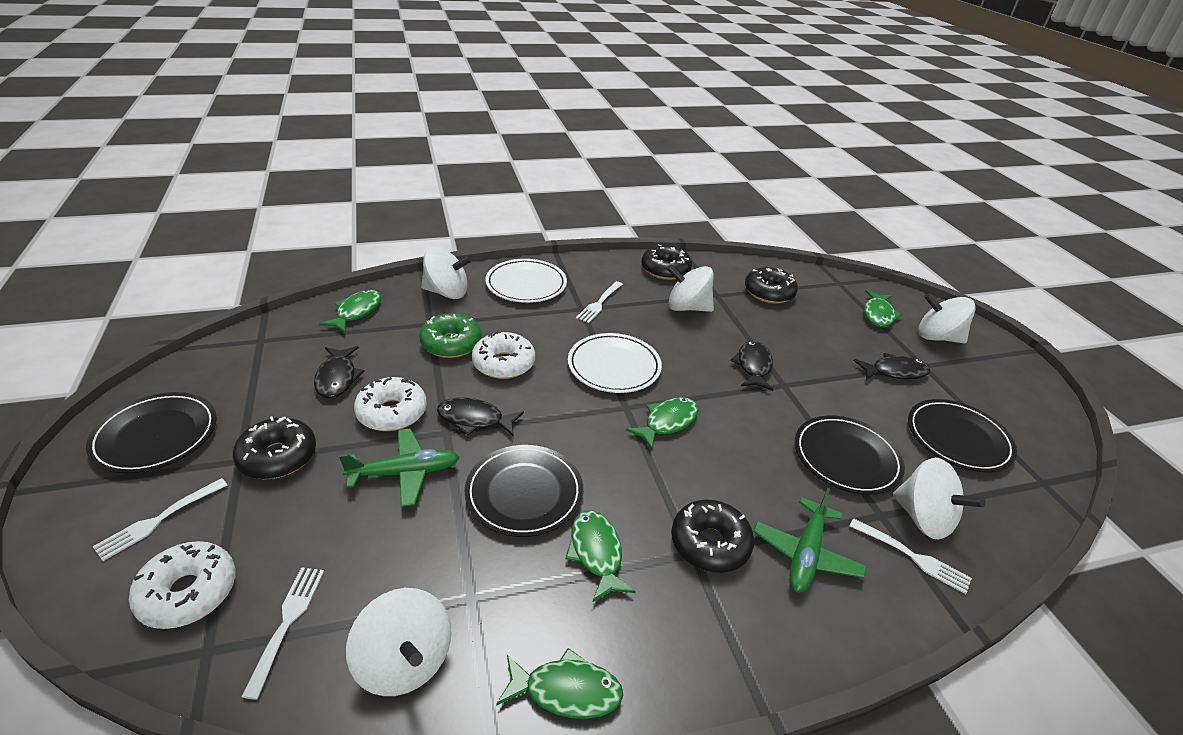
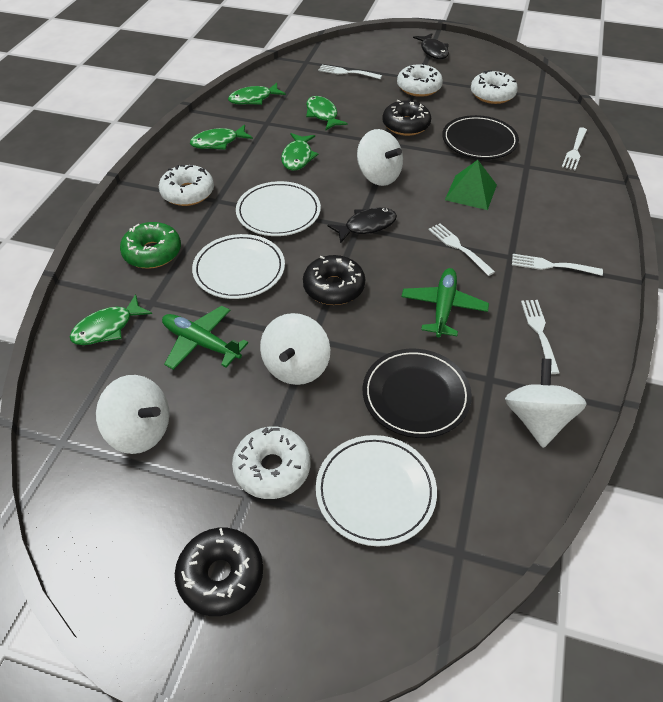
black donut: [233,416,316,479] [641,244,692,280] [671,499,754,573] [745,267,798,304] = 4 -> [175,528,263,616] [303,255,365,305] [382,100,431,136] = 3
black fish: [314,346,365,398] [437,398,524,437] [730,341,774,391] [854,353,931,380] = 4 -> [327,208,397,244] [413,33,449,59] = 2
black plate: [86,392,217,474] [465,445,583,537] [795,416,905,495] [908,399,1017,472] = 4 -> [363,349,472,438] [442,115,519,159] = 2
green pyramid: none = 0 -> [445,160,497,210] = 1
white donut: [129,541,236,629] [354,377,427,431] [472,331,535,379] = 3 -> [159,165,214,206] [232,426,311,499] [397,63,443,97] [471,70,518,104] = 4
white fork: [92,478,227,561] [242,567,325,699] [576,281,623,323] [850,518,972,594] = 4 -> [318,65,382,79] [428,223,495,276] [512,254,603,276] [521,300,560,374] [562,127,587,170] = 5
white plate: [485,259,567,303] [568,333,662,393] = 2 -> [192,234,285,299] [236,181,321,236] [316,435,437,547] = 3
white spinning top: [346,588,451,696] [421,247,472,299] [667,264,714,312] [893,458,985,539] [918,293,976,343] = 5 -> [96,375,170,454] [260,313,330,385] [357,129,403,186] [505,359,587,448] = 4

